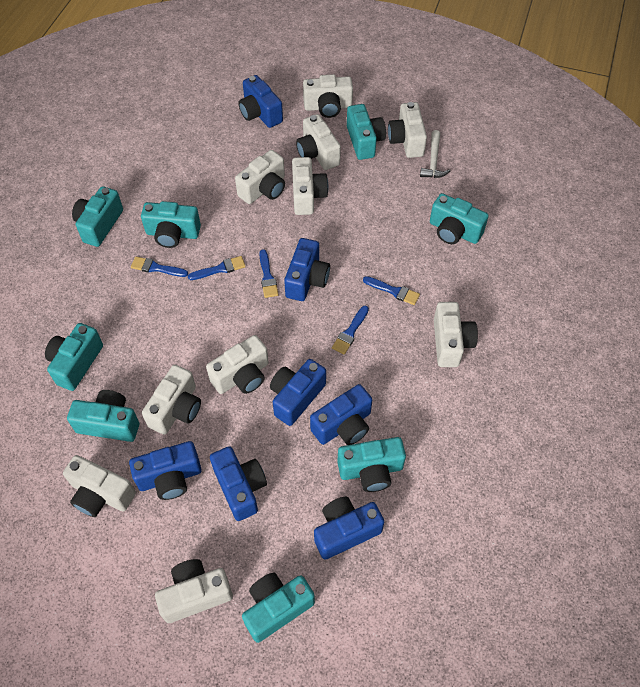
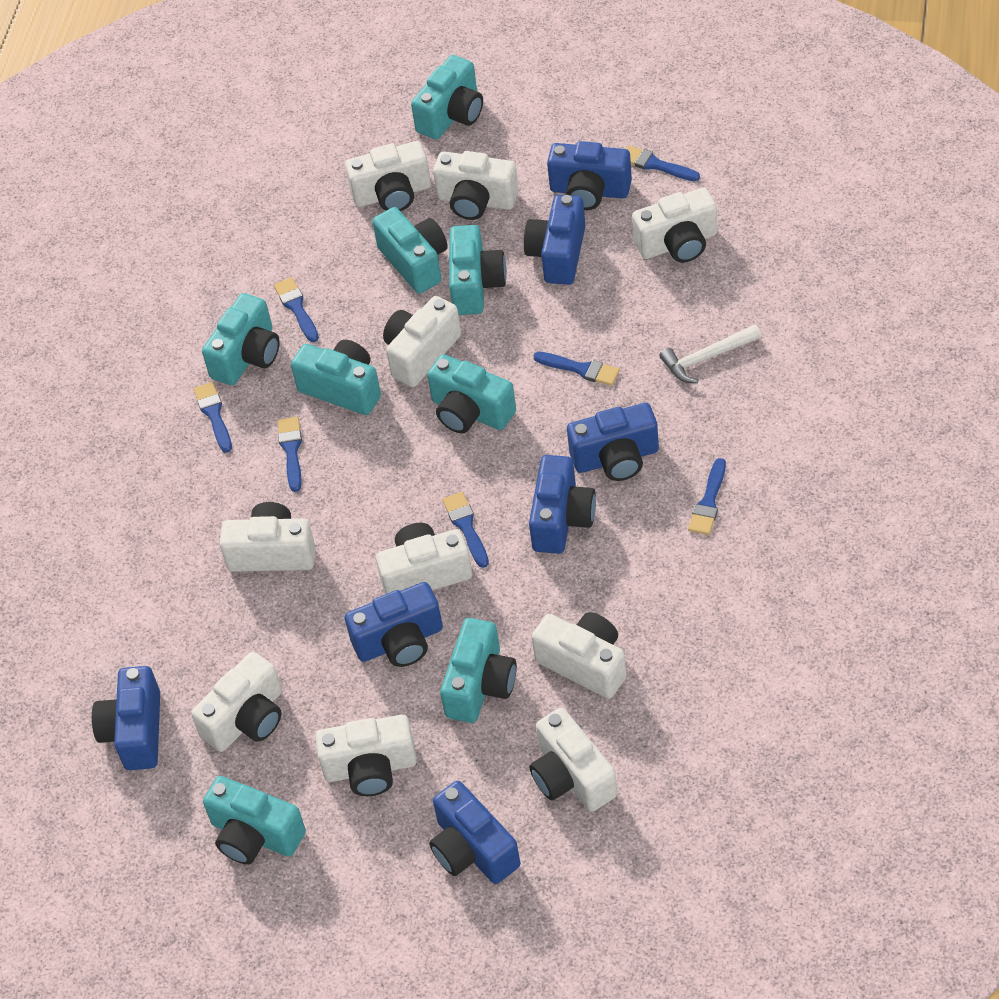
blue brush: [131,256,188,277] [188,256,246,280] [259,249,279,298] [332,305,369,354] [363,276,420,305] = 5 -> [193,382,232,453] [274,277,319,342] [277,417,302,492] [442,492,489,568] [533,352,620,386] [626,145,700,181] [688,458,726,535] = 7

